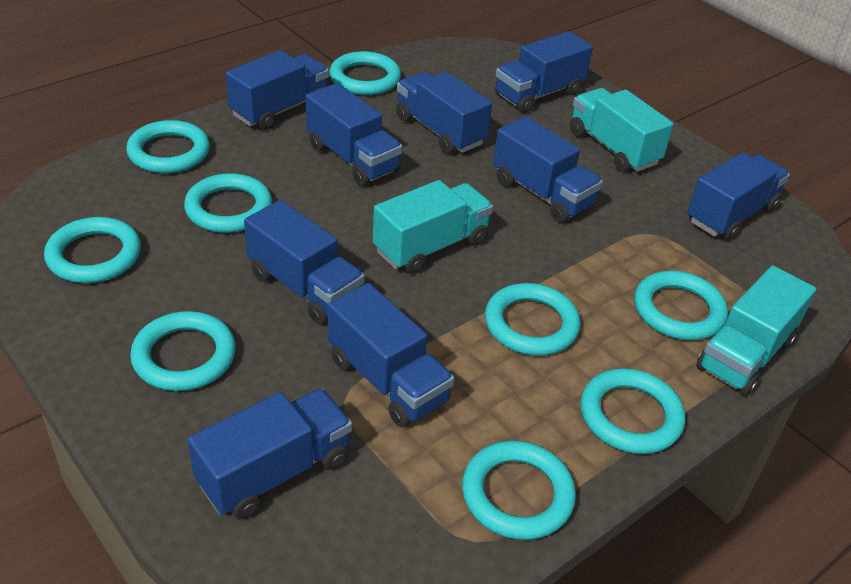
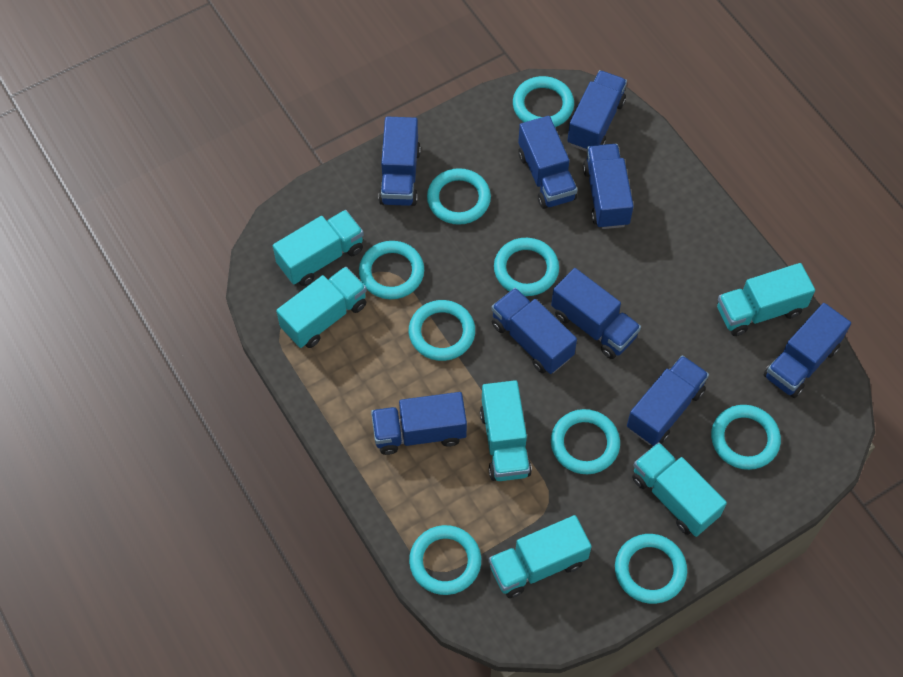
turquoise truck: [373,180,493,274] [570,88,673,172] [696,265,816,396] = 3 -> [273,210,364,286] [276,267,367,348] [480,380,532,481] [489,515,592,598] [632,442,727,537] [717,263,815,336] = 6

